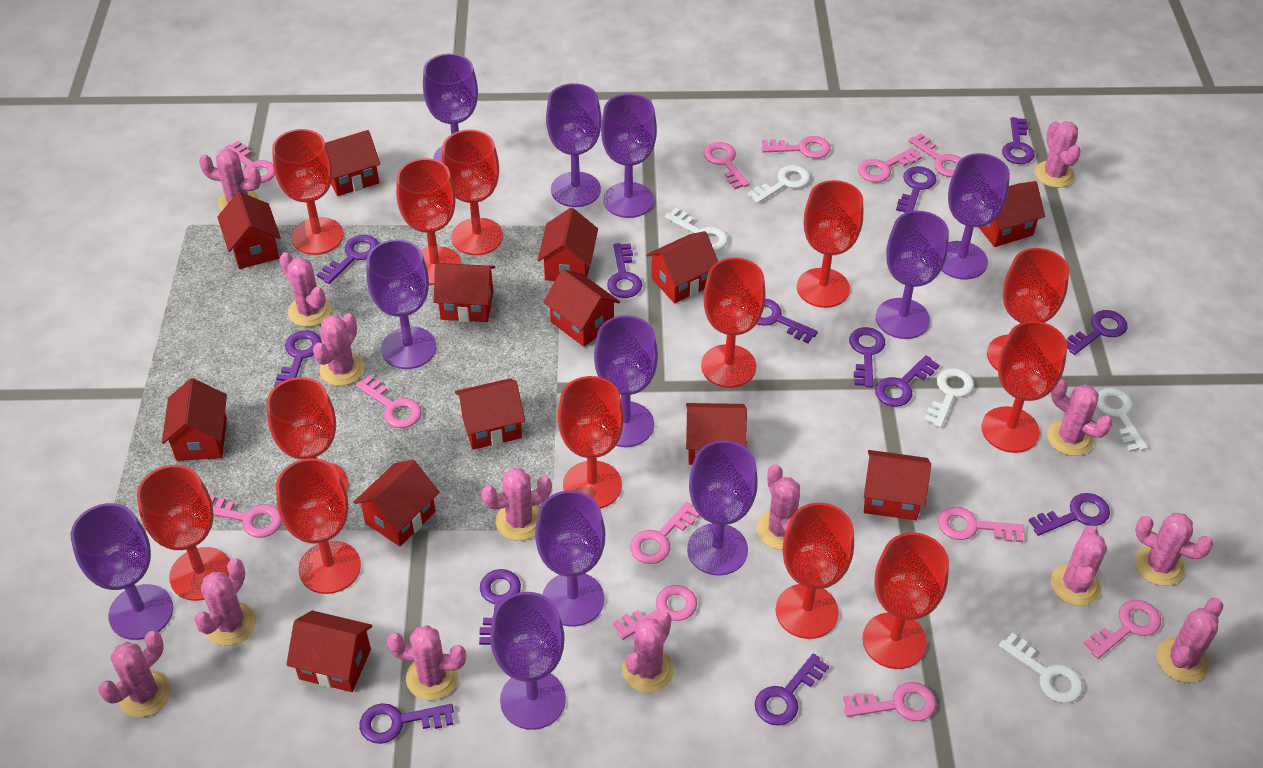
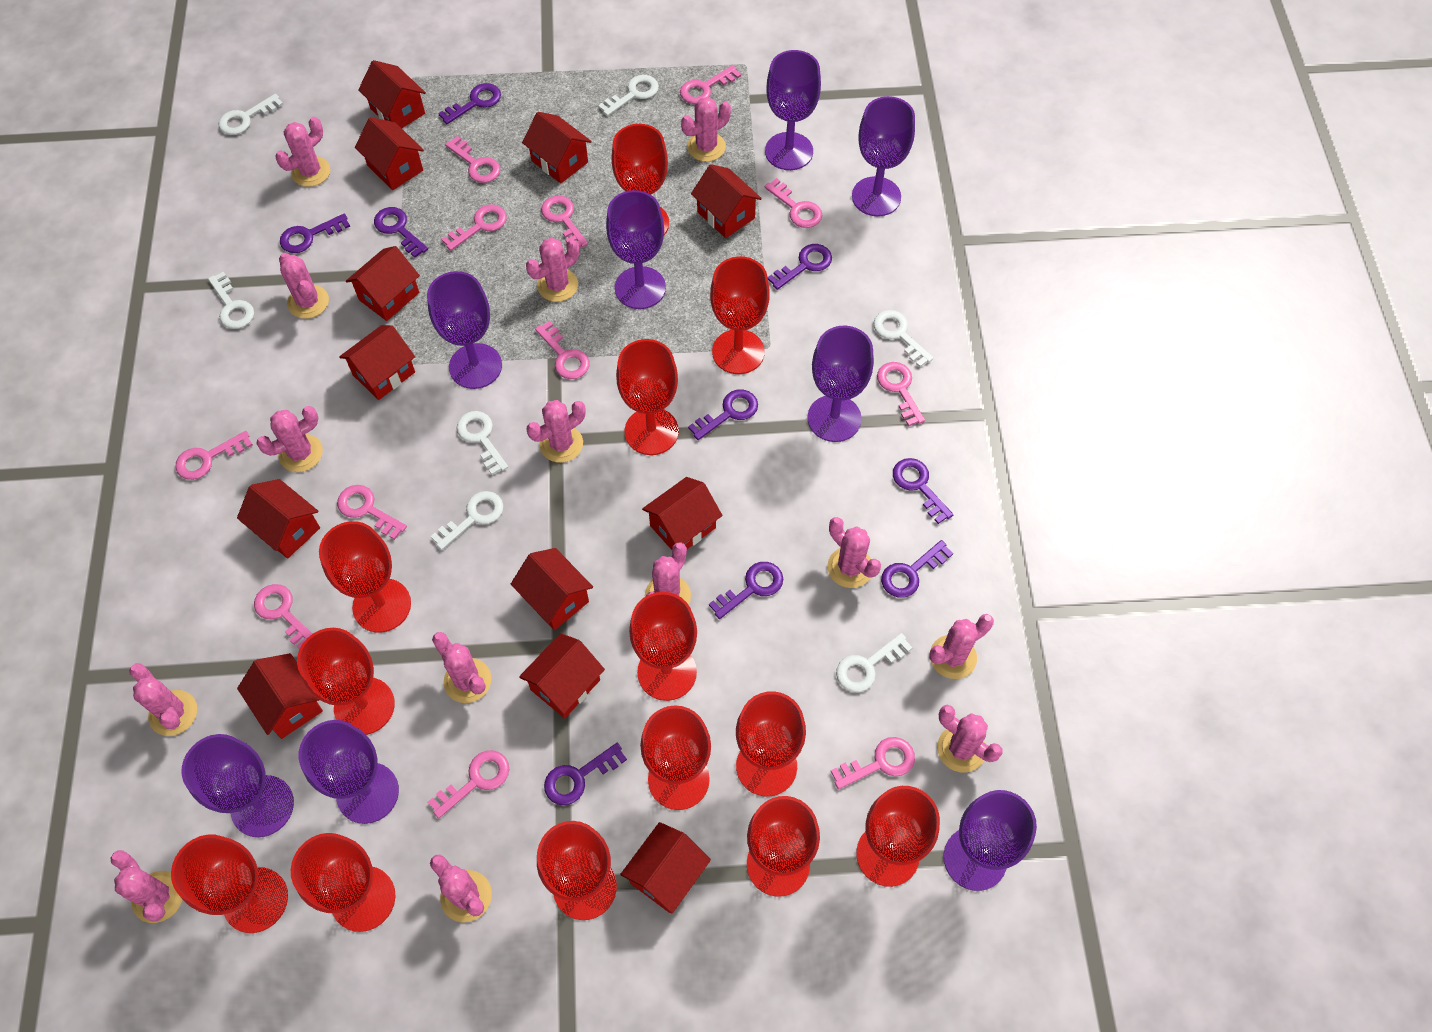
purple goblet: [71,503,173,640] [366,239,436,369] [423,53,478,162] [490,592,566,730] [535,490,605,627] [546,83,602,207] [594,315,658,447] [601,94,657,218] [687,440,758,576] [876,211,949,339] [941,153,1010,280] = 11 -> [182,734,294,837] [298,720,399,824] [427,271,502,389] [606,190,666,309] [765,50,821,170] [807,326,874,442] [852,96,915,216] [944,790,1037,891] = 8
purple key: [274,330,322,387] [317,235,379,284] [359,703,454,744] [479,569,521,645] [607,243,642,298] [755,654,829,725] [757,299,818,343] [849,327,885,388] [875,355,939,407] [896,166,936,213] [1002,117,1035,164] [1029,493,1110,536] [1066,310,1127,355] = 13 -> [280,214,350,253] [374,207,428,258] [438,83,501,124] [544,743,627,805] [688,389,758,440] [709,562,783,619] [768,244,832,290] [881,540,953,598] [893,458,953,524] = 9
red house: [162,378,227,461] [217,192,281,269] [286,610,372,692] [325,130,380,196] [354,460,440,546] [434,263,495,322] [455,378,525,450] [538,208,598,281] [543,269,620,347] [646,231,718,303] [686,403,747,465] [864,450,931,520] [979,181,1045,247] = 13 -> [237,479,320,559] [237,653,323,739] [339,325,415,400] [346,246,420,321] [355,117,424,190] [358,60,426,128] [511,548,593,630] [519,633,605,718] [522,112,592,183] [620,822,711,913] [642,477,723,550] [691,164,762,238] = 12
white key: [665,208,728,252] [748,165,810,204] [924,368,974,428] [999,633,1083,703] [1097,388,1148,452] = 5 -> [208,272,254,329] [218,94,284,135] [431,491,503,550] [457,411,508,475] [598,75,659,116] [836,633,913,692] [873,310,933,367] = 7

